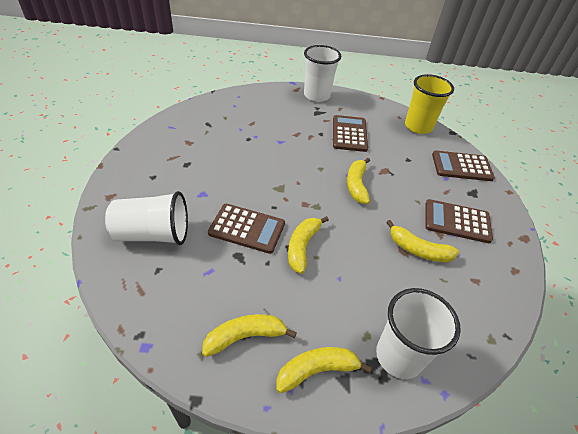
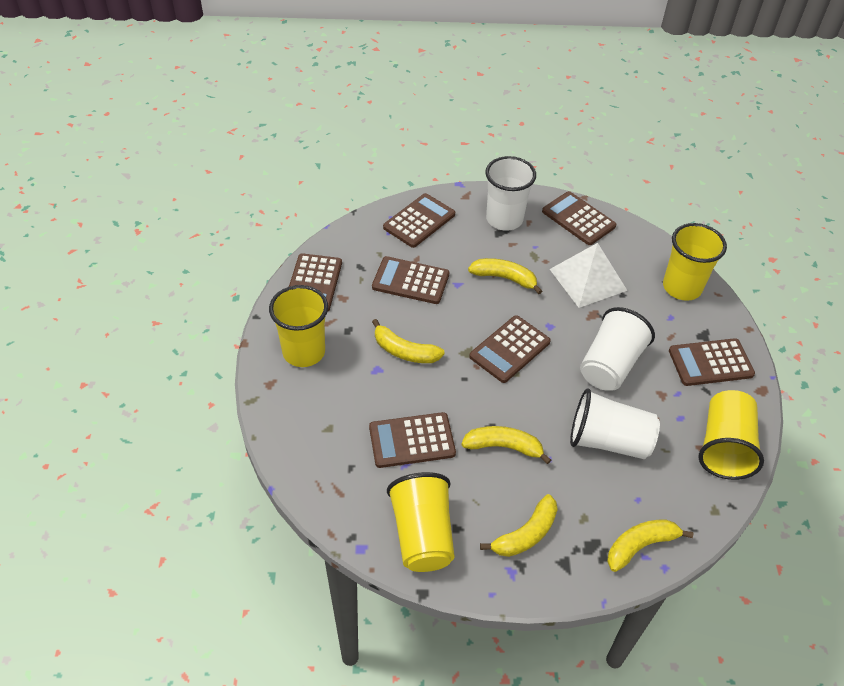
brown calculator: [208,204,285,254] [333,115,368,152] [425,199,493,243] [432,150,495,181] = 4 -> [289,253,342,312] [369,412,456,468] [372,256,449,304] [383,193,455,248] [469,315,551,383] [542,191,616,245] [669,338,755,386] = 7
white pyramid: none = 0 -> [550,243,627,308] = 1
yellow cup: [405,74,454,134] = 1 -> [269,285,328,367] [387,472,455,572] [663,223,727,301] [698,390,764,480] = 4

